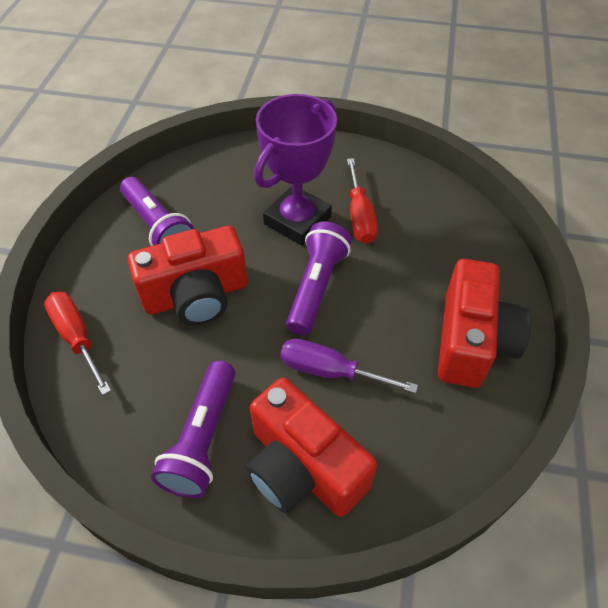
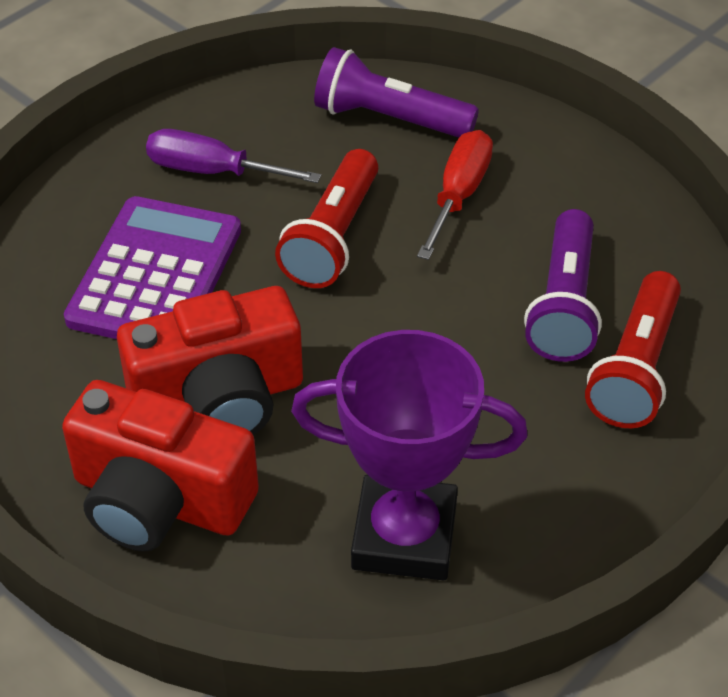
purple calculator: none = 0 -> [64,196,241,339] = 1
purple flashlight: [120,177,194,246] [151,361,235,498] [286,222,352,335] = 3 -> [314,47,479,138] [524,209,602,362] = 2
red camera: [128,226,247,325] [246,378,377,517] [438,259,532,388] = 3 -> [62,380,259,552] [117,286,303,435] = 2
red flashlight: none = 0 -> [275,149,378,288] [585,271,681,428] = 2
red screwdriver: [44,292,111,395] [347,158,378,244] = 2 -> [417,130,493,260] = 1

